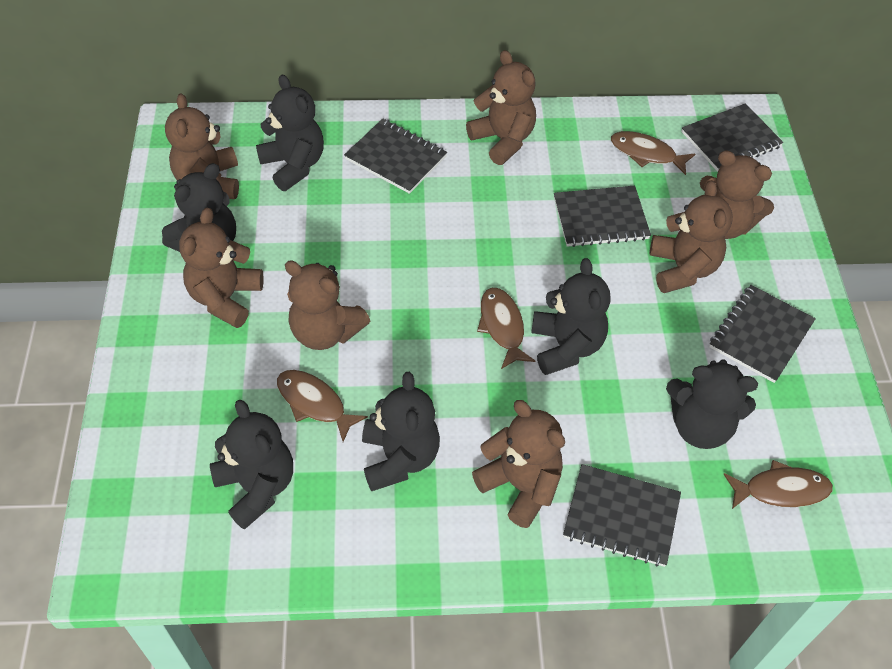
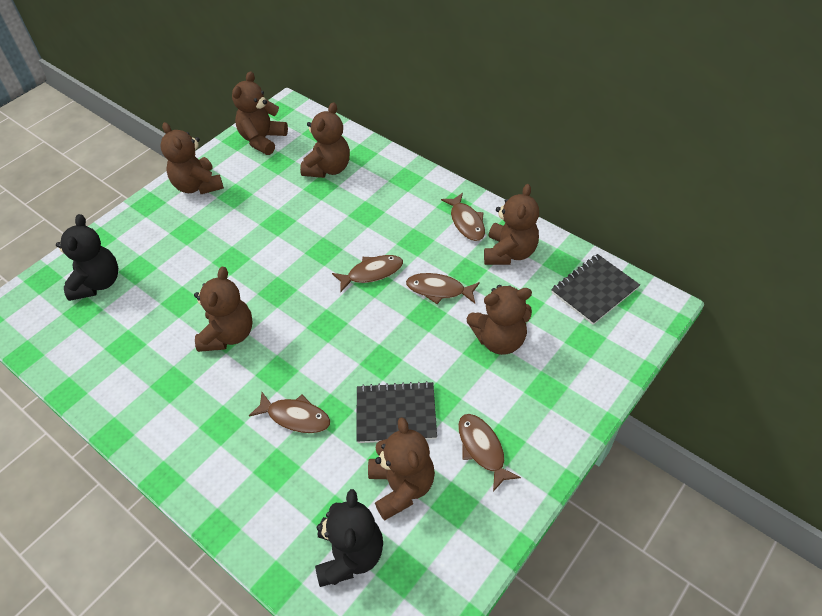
black notebook: [344,119,447,194] [554,186,651,247] [563,464,681,567] [681,103,784,172] [709,285,816,383] = 5 -> [357,381,437,443] [551,254,640,325] = 2
black teddy bear: [162,163,236,252] [210,400,293,530] [256,75,324,191] [362,372,440,491] [531,258,610,375] [666,359,758,449] = 6 -> [56,214,118,301] [315,489,383,587] = 2
brown fish: [277,370,368,442] [477,288,535,369] [611,131,695,175] [724,460,833,509] = 4 -> [249,392,330,433] [332,255,403,292] [406,273,480,304] [441,193,485,241] [458,414,521,492] = 5

